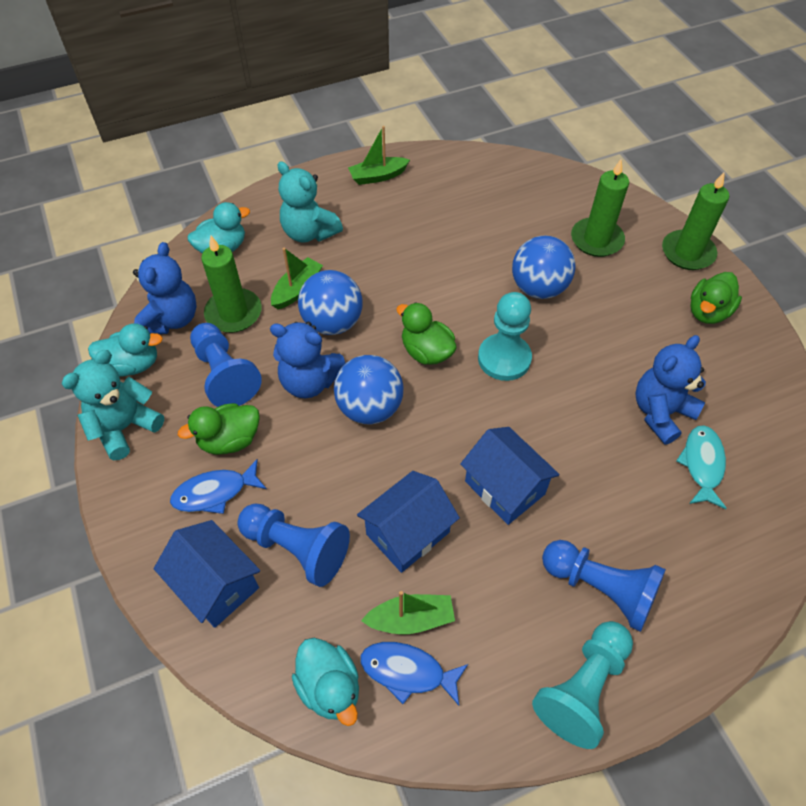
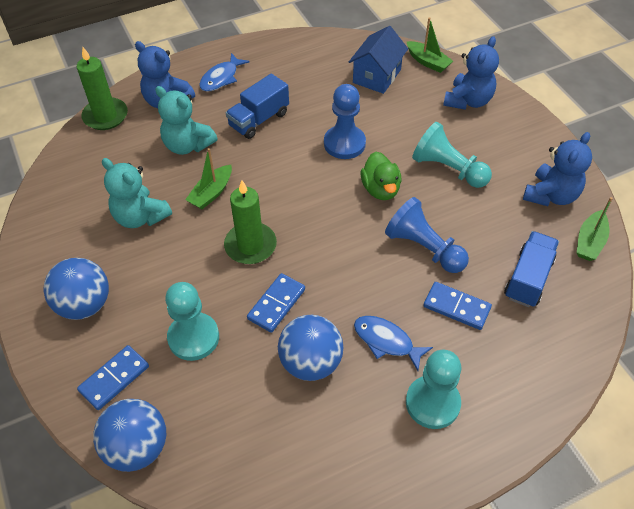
blue domino: none = 0 -> [77,345,149,410] [247,273,305,333] [423,282,492,330] = 3
blue house: [154,520,260,628] [357,471,460,573] [460,427,560,525] = 3 -> [349,26,408,94] = 1
blue pawn: [190,323,262,407] [237,504,350,587] [542,540,666,632] = 3 -> [324,84,366,159] [385,197,469,273] = 2
blue truck: none = 0 -> [226,73,289,139] [504,231,559,307] = 2
green candle: [201,236,262,333] [571,159,629,257] [662,173,729,270] = 3 -> [77,47,128,130] [224,180,277,264] = 2
green duck: [178,403,260,455] [396,302,457,365] [690,272,742,324] = 3 -> [361,152,402,200] = 1
turquoise duck: [88,323,163,377] [188,202,250,254] [292,638,359,726] = 3 -> none = 0
turquoise fish: [676,425,727,509] = 1 -> none = 0
turquoise pawn: [478,292,532,381] [532,621,633,749] = 2 -> [165,282,219,361] [406,350,461,429] [412,122,492,188] = 3

